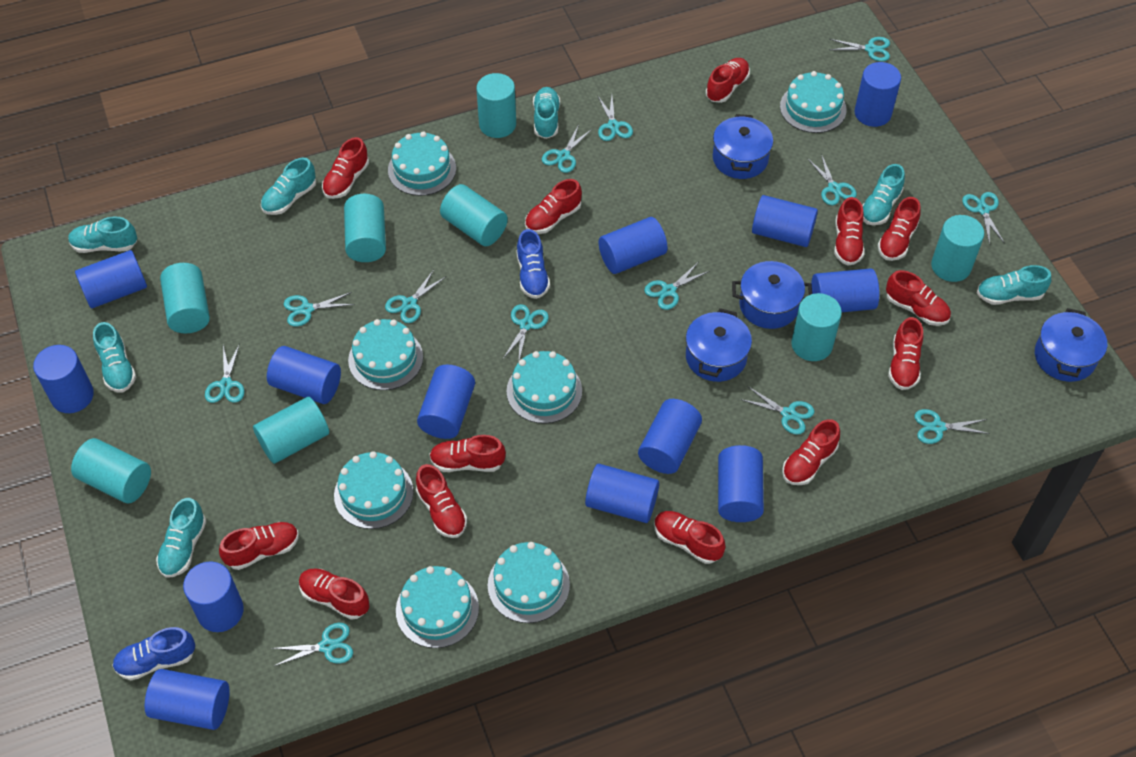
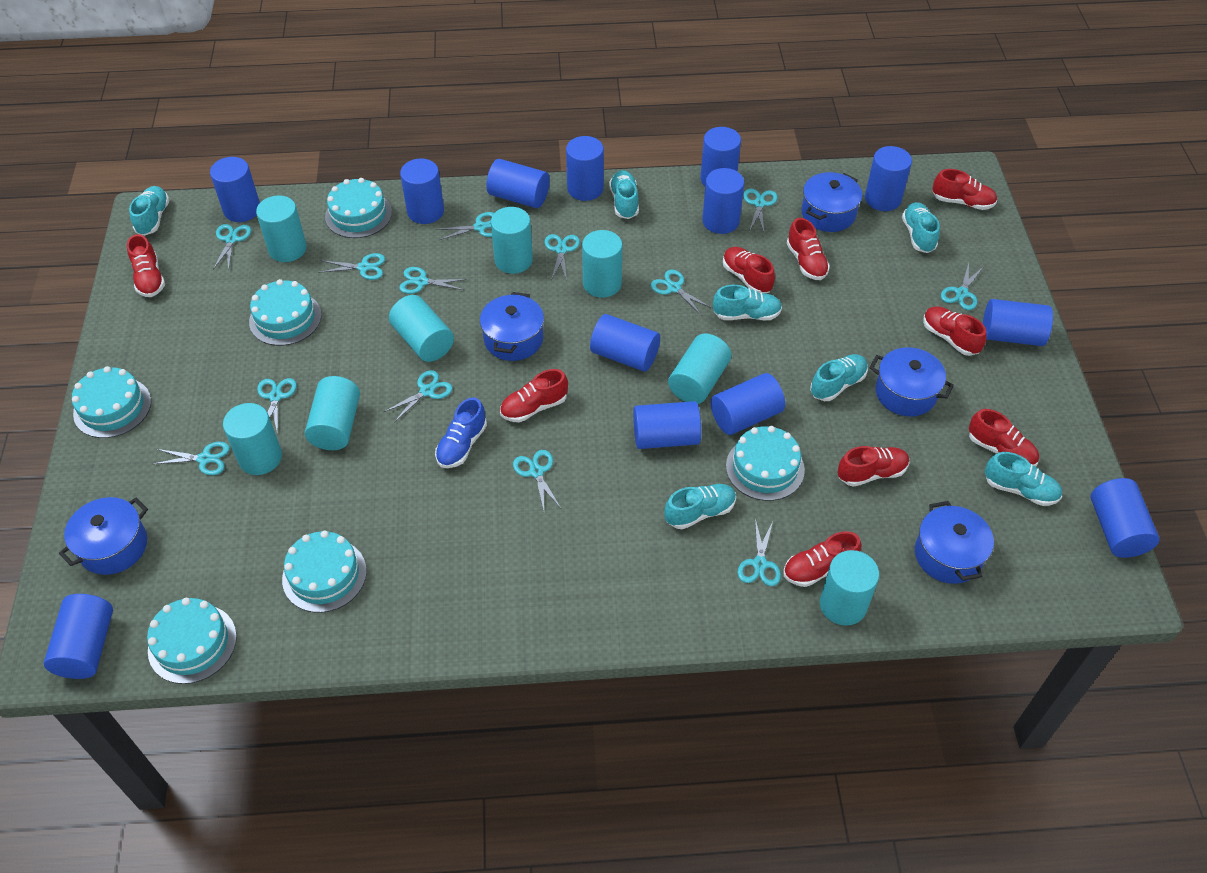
blue pot: [686,308,752,382] [713,114,773,179] [732,261,812,329] [1035,308,1107,382] = 4 -> [59,497,148,575] [480,292,544,361] [801,172,862,232] [870,347,954,416] [915,501,994,584] = 5
blue shoe: [112,627,195,680] [516,229,550,299] = 2 -> [435,397,487,468] = 1
red shoe: [219,522,299,570] [299,568,369,620] [322,137,369,199] [416,464,467,538] [429,435,506,472] [525,179,582,234] [654,511,726,564] [706,58,750,103] [782,419,840,485] [834,197,865,266] [878,197,921,261] [886,270,951,326] [888,317,923,390] = 13 -> [127,234,165,297] [500,369,568,422] [723,247,775,293] [783,531,862,587] [787,218,830,280] [838,446,909,487] [923,306,986,356] [932,169,997,210] [969,409,1039,467] = 9
turquoise cake: [334,451,413,529] [348,319,423,390] [388,131,456,196] [396,566,479,648] [488,542,570,623] [507,351,582,424] [780,71,847,133] = 7 -> [72,366,151,438] [147,598,237,684] [249,279,321,346] [282,530,367,613] [325,178,392,238] [726,426,805,501] = 6

